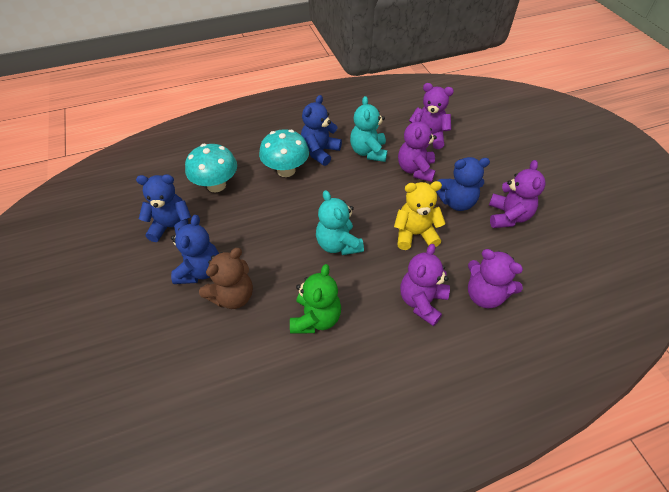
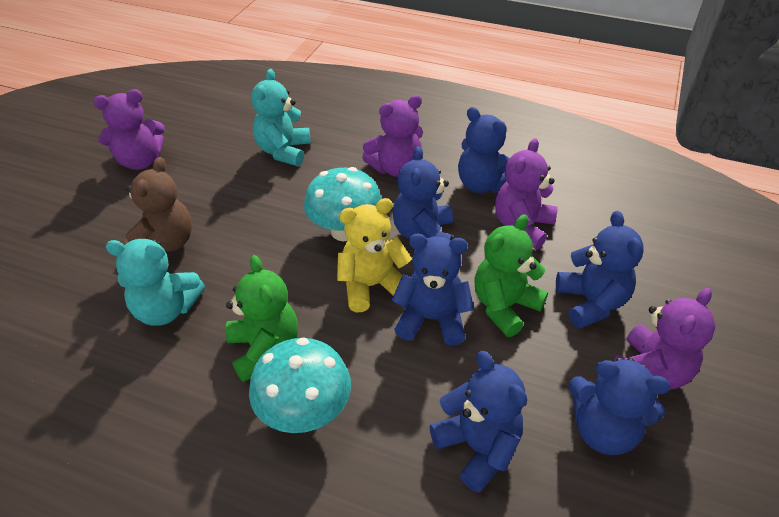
blue teddy bear: [136,174,191,242] [171,215,219,284] [301,95,342,166] [436,157,490,211] = 4 -> [392,234,474,346] [393,146,453,240] [429,351,527,493] [458,107,510,193] [556,211,644,329] [569,358,670,455] = 6
green teddy bear: [290,264,341,334] = 1 -> [225,255,298,382] [474,214,548,337] = 2
purple teddy bear: [398,113,437,182] [400,244,450,326] [409,83,454,149] [468,249,523,309] [489,160,545,228] = 5 -> [94,89,165,170] [362,95,423,177] [495,138,558,250] [612,288,716,390] = 4

